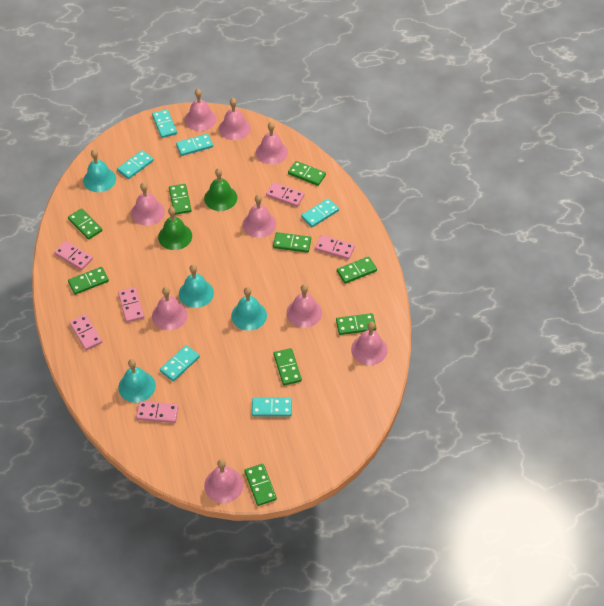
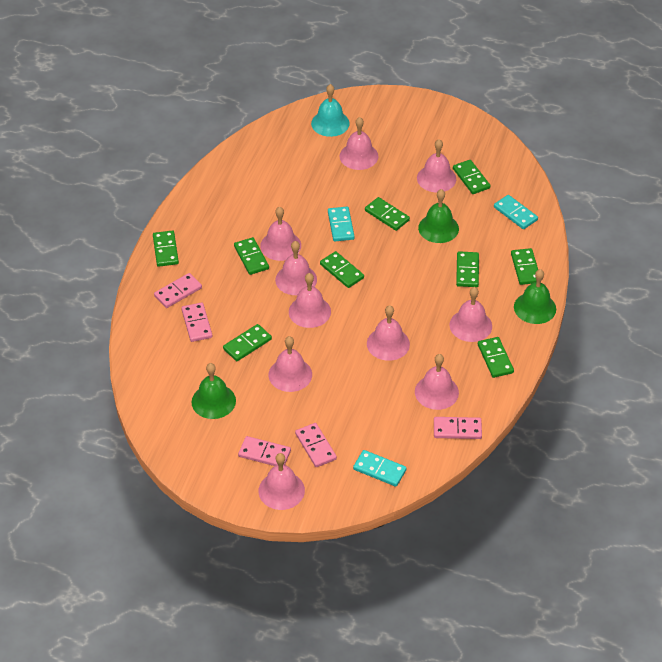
green bell: [158,207,192,250] [204,168,237,211] = 2 -> [192,363,236,419] [418,189,459,243] [514,269,556,324] = 3
pink bell: [131,183,165,226] [152,287,188,330] [185,89,217,131] [204,459,244,503] [219,98,251,140] [243,195,276,238] [256,122,288,164] [286,284,322,328] [351,322,388,365] = 9 -> [259,453,305,510] [260,207,301,261] [268,336,312,392] [275,241,317,295] [289,273,331,328] [339,117,379,170] [367,305,410,361] [415,354,459,410] [417,139,456,192] [449,287,492,342] = 10
pink domino: [54,241,93,270] [69,314,102,350] [118,287,144,322] [136,401,179,423] [266,182,305,207] [315,235,355,260] = 6 -> [154,273,202,308] [181,302,212,342] [238,436,291,466] [295,423,337,467] [434,417,482,439] = 5
turquoise bell: [83,149,116,192] [118,359,156,403] [179,265,214,308] [231,287,267,331] = 4 -> [311,84,350,137] = 1
turquoise domino: [117,150,154,179] [152,109,177,138] [160,345,200,381] [176,134,213,156] [252,397,292,417] [301,198,339,227] = 6 -> [328,207,355,241] [353,450,407,487] [494,195,538,229] = 3

